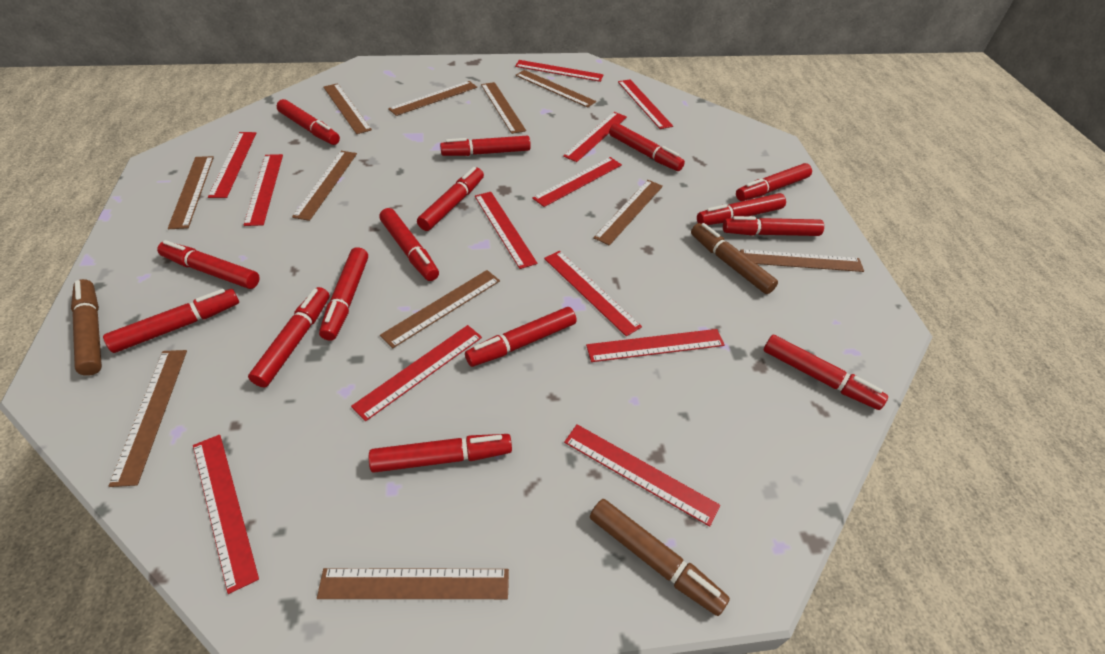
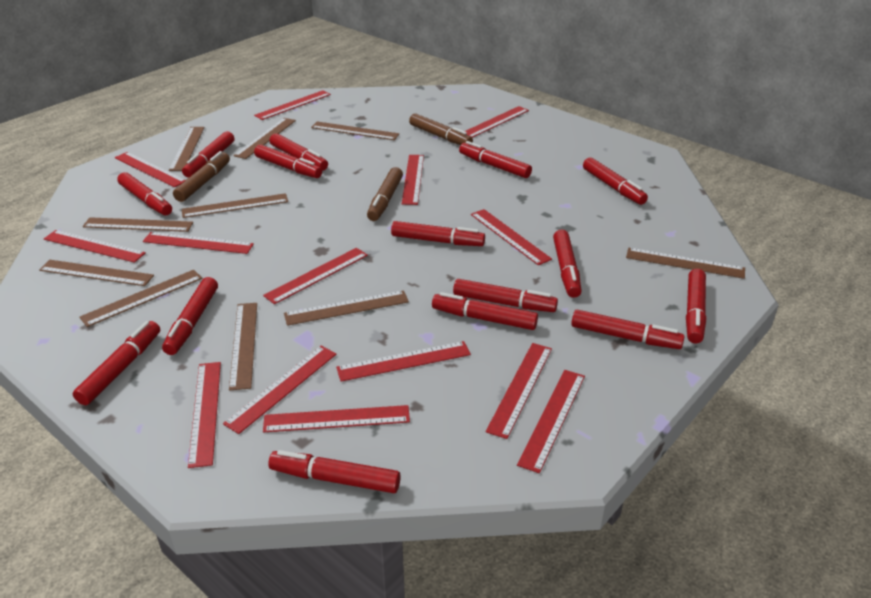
brown ruler: [109,350,187,487] [168,156,214,229] [292,151,357,221] [317,568,509,599] [323,83,372,134] [380,270,500,348] [388,81,477,116] [481,82,526,134] [515,70,596,108] [593,180,663,245] [740,249,864,272] = 11 -> [39,260,154,286] [79,270,202,327] [83,217,193,232] [169,127,205,171] [182,193,288,218] [229,303,257,391] [233,118,296,159] [284,290,409,326] [311,122,399,140] [626,248,745,279] = 10
red ruler: [193,435,259,594] [208,132,256,198] [244,154,283,226] [351,325,482,421] [475,192,538,269] [515,60,604,82] [532,157,622,207] [544,251,642,336] [563,112,627,162] [564,424,720,527] [586,329,725,362] [618,79,673,129] = 12 -> [44,230,146,263] [115,152,185,187] [143,232,254,254] [188,362,221,468] [223,346,337,434] [254,90,331,120] [263,248,368,304] [263,405,410,432] [336,341,471,382] [402,155,424,205] [465,106,529,138] [471,209,552,265] [486,343,552,439] [517,370,585,473] = 14

